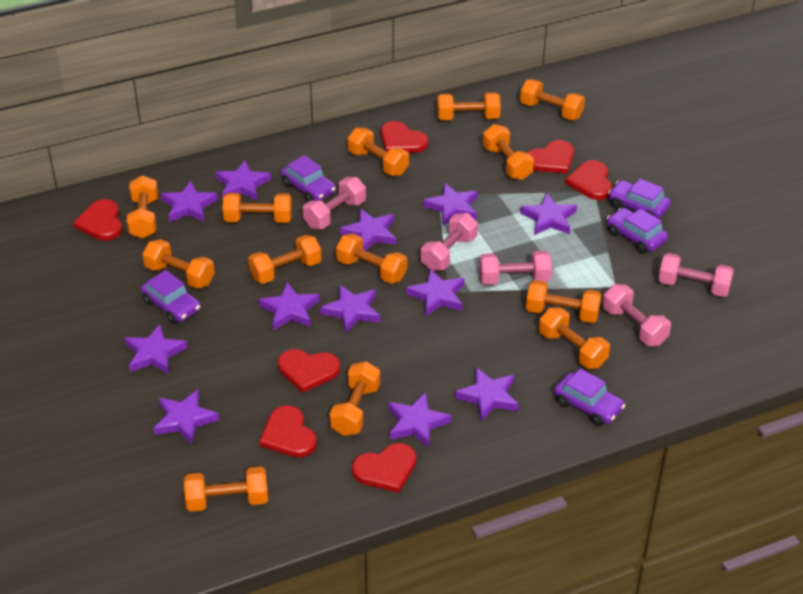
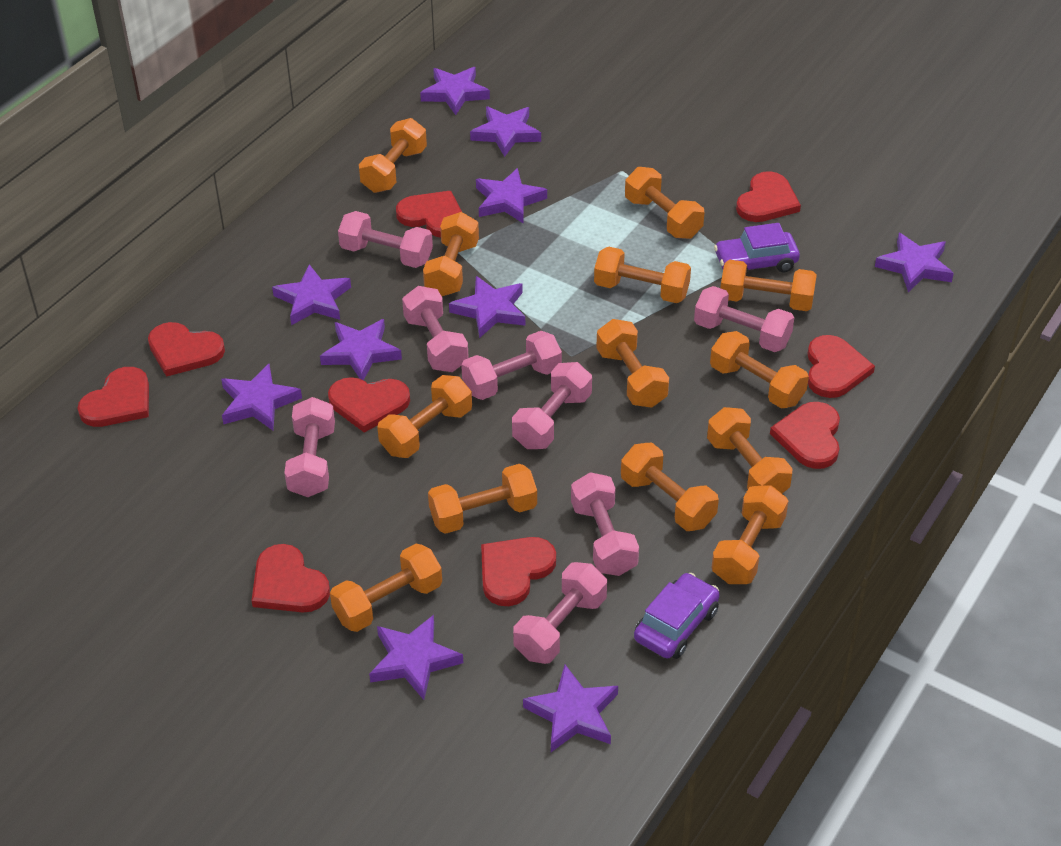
pink dumbbell: [303,177,366,229] [421,213,478,271] [479,251,552,285] [602,284,671,346] [658,253,734,297] = 5 -> [284,397,335,497] [338,211,433,268] [402,286,469,372] [461,331,562,400] [512,362,592,449] [513,562,607,664] [571,472,639,576] [694,286,794,352] = 8
purple car: [141,270,201,324] [281,155,336,202] [554,369,626,426] [607,208,668,254] [608,179,671,219] = 5 -> [634,573,720,659] [714,223,800,274] = 2
purple star: [125,324,188,374] [153,389,219,445] [161,181,218,222] [215,161,271,200] [259,282,320,330] [320,285,380,333] [340,209,396,251] [388,392,451,448] [406,269,464,316] [423,183,478,226] [455,367,519,421] [520,193,577,235] = 12 -> [221,364,302,430] [272,264,351,325] [320,319,402,381] [369,615,463,700] [420,67,490,115] [449,276,525,338] [470,106,541,157] [476,168,547,224] [523,665,618,752] [875,233,954,292] = 10
red heart: [73,199,122,241] [259,405,317,457] [278,349,340,393] [352,443,416,493] [381,121,428,153] [527,140,574,174] [565,160,612,200] = 7 -> [77,367,149,427] [148,322,225,377] [252,544,330,613] [328,377,410,433] [396,191,462,238] [481,537,556,606] [736,171,801,222] [770,402,840,469] [808,335,875,398] = 9

